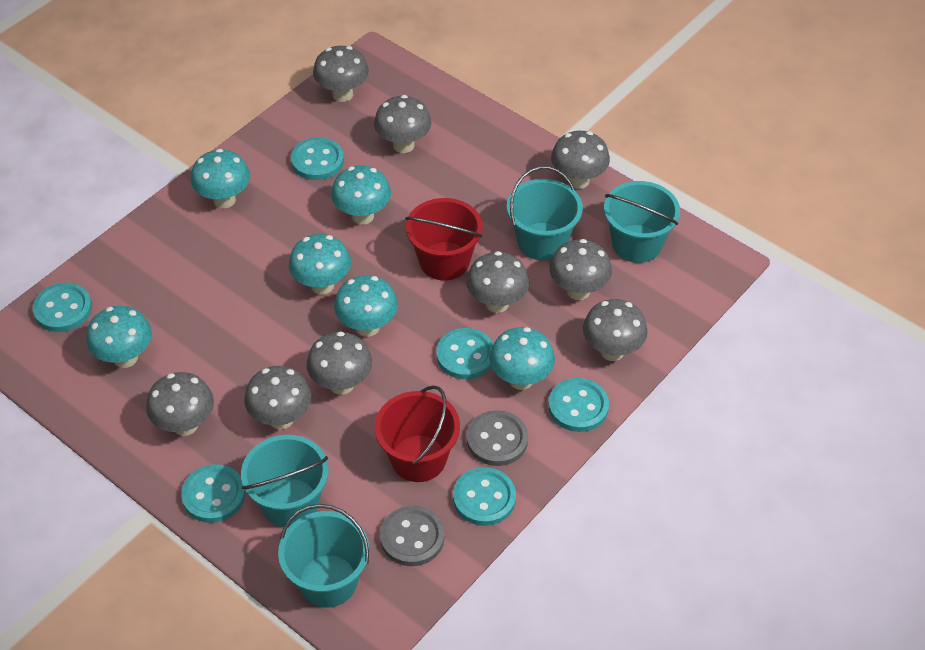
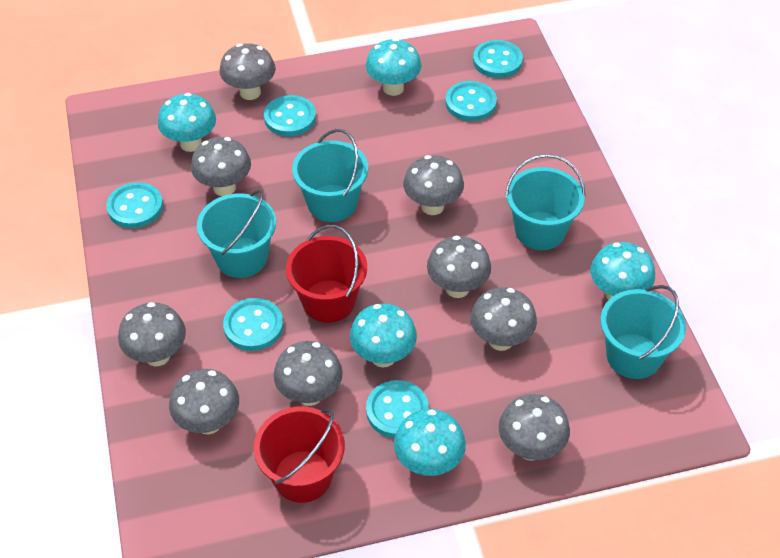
grey button: [380,506,444,566] [467,410,528,466] = 2 -> none = 0
turquoise mushroom: [86,306,152,368] [191,149,250,208] [289,234,351,295] [331,165,391,225] [334,275,398,337] [489,327,555,390] = 6 -> [158,93,216,152] [350,304,417,367] [366,38,421,96] [394,409,466,476] [590,242,655,300] = 5

